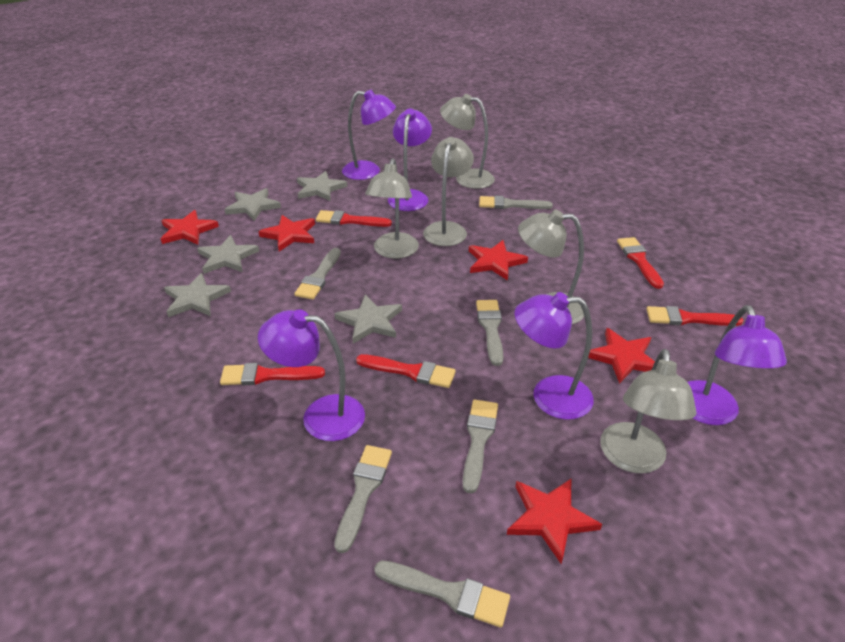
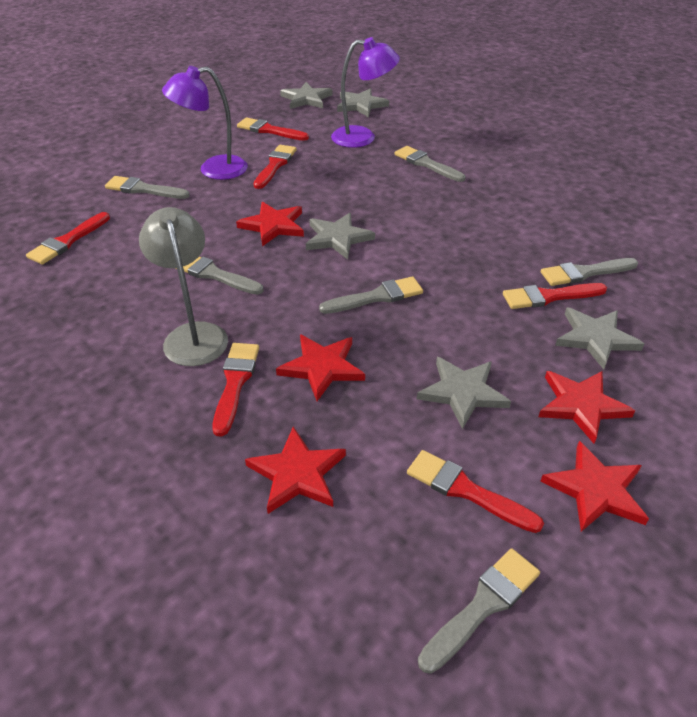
grey lamp: [365,158,419,259] [423,137,474,246] [440,94,495,189] [518,210,584,325] [600,349,697,474] = 5 -> [139,207,228,366] = 1
purple lamp: [258,309,365,441] [342,90,396,180] [388,108,432,211] [514,292,594,420] [687,305,787,425] = 5 -> [162,66,248,180] [331,37,400,148] = 2
red brush: [220,363,325,385] [316,210,392,227] [356,354,456,388] [617,237,664,289] [646,306,744,326] = 5 -> [26,212,110,265] [213,343,259,437] [237,117,309,141] [253,145,297,189] [407,450,544,533] [503,283,607,309] = 6

